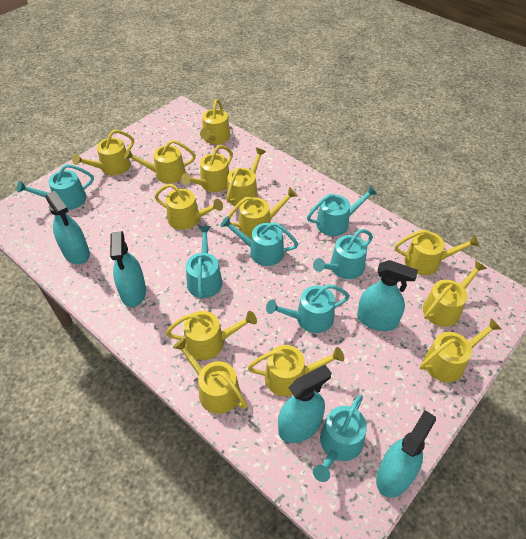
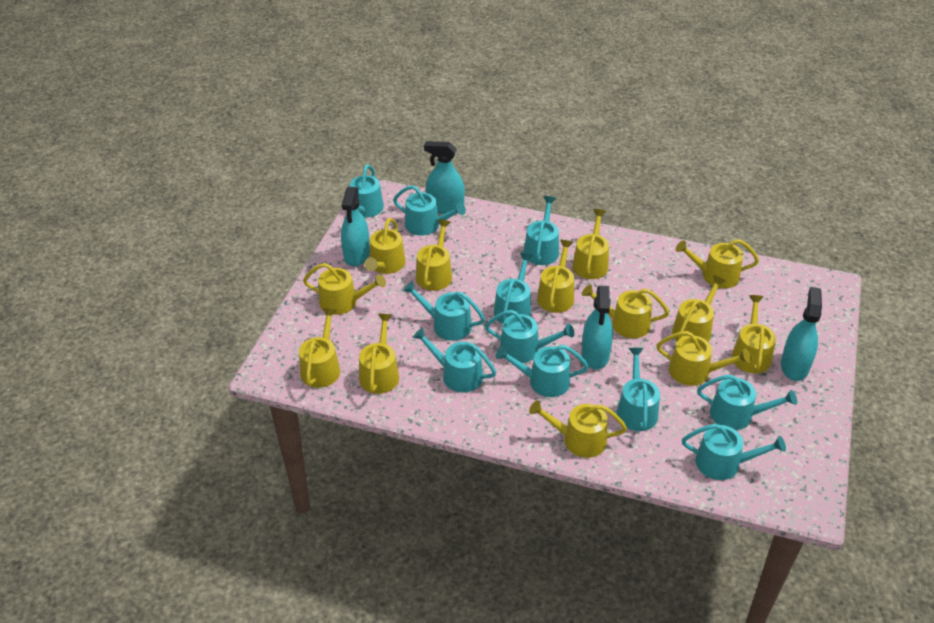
turquoise spray bottle: [45,191,90,264] [110,231,146,307] [278,365,332,443] [357,260,418,331] [376,410,436,498] = 5 -> [341,187,370,267] [424,141,465,214] [581,286,613,370] [781,287,822,381] = 4
turquoise watering can: [17,164,94,210] [186,226,223,299] [220,216,298,266] [266,284,350,333] [307,186,377,236] [313,229,373,279] [313,395,367,482] = 7 -> [350,164,384,218] [393,185,466,236] [403,281,485,341] [412,327,497,393] [485,310,575,363] [494,252,533,324] [496,345,589,397] [524,196,559,265] [617,348,660,431] [682,424,786,480] [697,374,797,430] = 11

